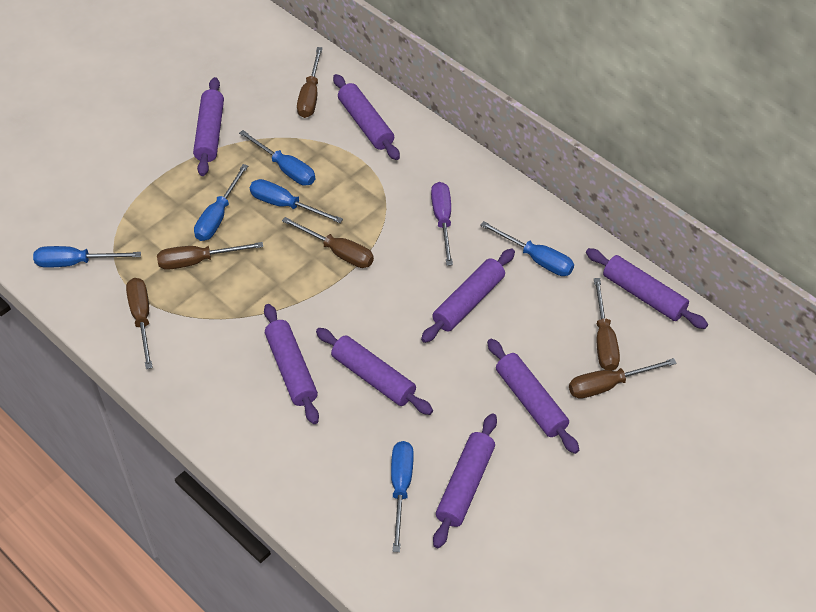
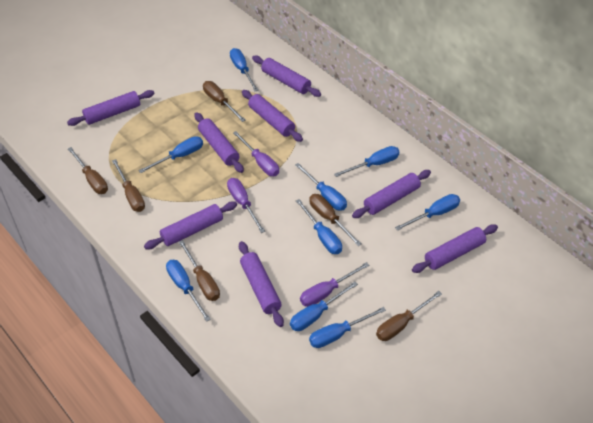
blue screwdriver: [33,246,141,268] [194,164,248,241] [239,130,315,186] [250,179,343,223] [391,441,414,552] [480,221,574,276] = 6 -> [139,136,203,173] [166,260,211,322] [230,48,259,91] [290,281,358,331] [295,163,347,210] [296,199,342,254] [309,307,386,348] [334,146,400,177] [395,194,460,231] = 9
purple screwdriver: [431,182,453,266] = 1 -> [227,178,265,233] [233,131,279,176] [300,262,370,307] = 3

